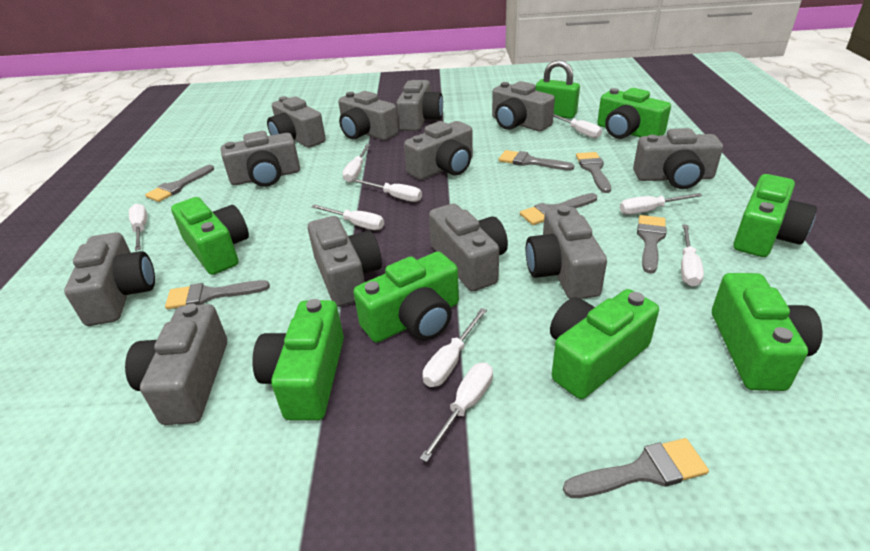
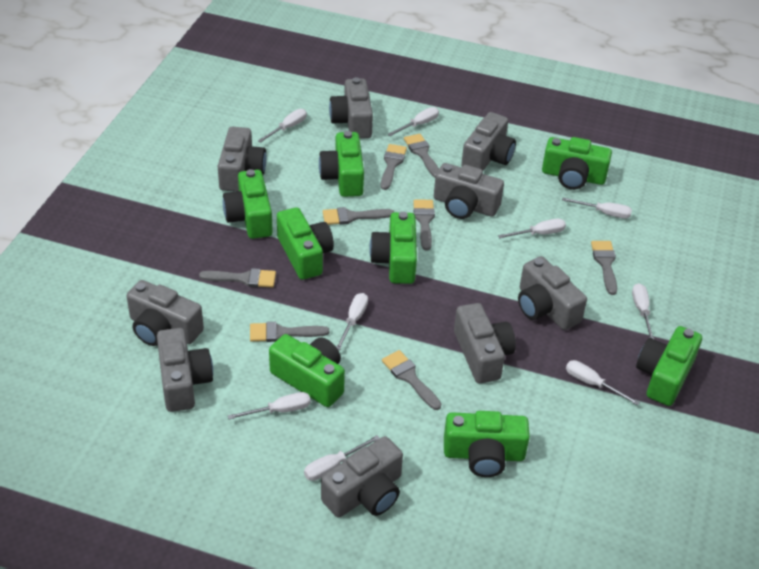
green camera: [171,197,249,275] [252,299,344,421] [353,252,459,343] [550,289,659,399] [597,88,671,139] [712,273,822,391] [733,174,817,257] = 7 -> [223,169,273,239] [269,334,345,407] [277,207,334,280] [319,131,364,197] [369,212,417,284] [444,411,530,477] [542,137,612,190] [636,326,702,406] = 8
green padlock: [536,60,580,119] = 1 -> none = 0
grey brush: [145,165,214,202] [165,280,270,309] [499,150,575,170] [520,193,597,225] [563,438,709,498] [576,152,611,193] [637,215,666,274] = 7 -> [199,268,276,288] [250,322,329,342] [323,207,394,225] [381,144,407,190] [382,350,441,410] [404,134,439,178] [413,199,435,250] [591,241,617,295] = 8
grey camera: [64,232,155,326] [125,304,227,425] [221,131,300,187] [267,96,326,148] [308,216,382,307] [338,91,398,140] [396,80,443,131] [404,121,473,180] [429,204,508,291] [492,81,555,131] [526,206,607,299] [633,128,723,189] = 12 -> [127,280,204,346] [157,328,213,412] [218,127,267,192] [321,436,403,518] [329,77,373,139] [434,163,504,219] [454,303,516,384] [461,112,516,171] [518,256,587,330] = 9

